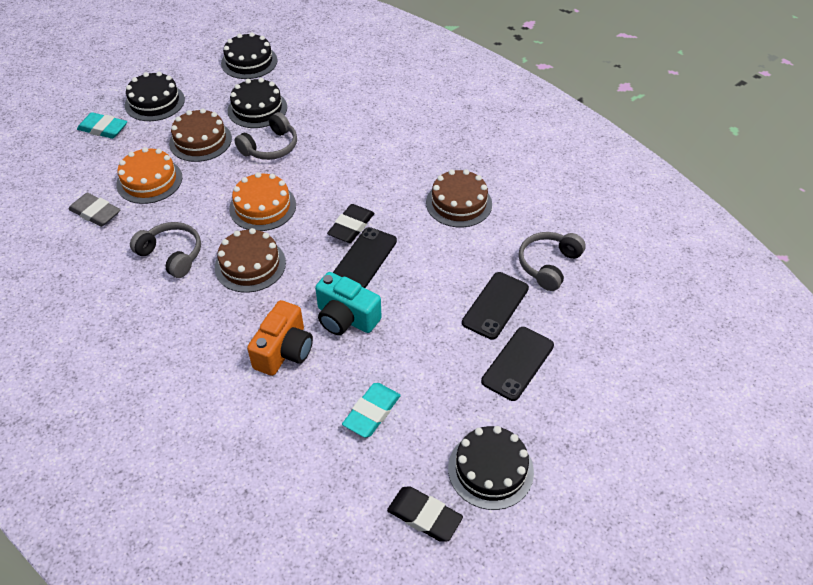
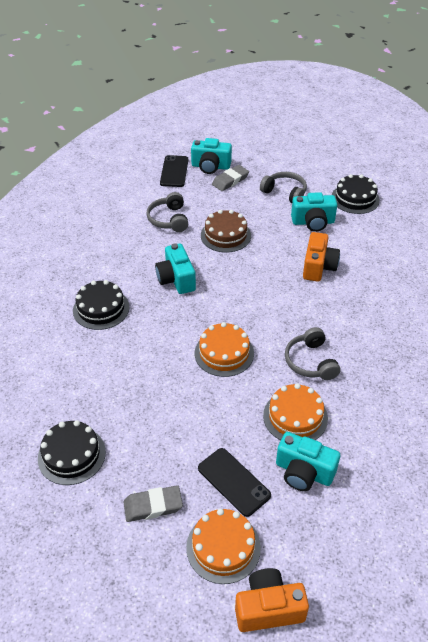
black cake: [125,72,185,121] [221,32,277,79] [228,78,287,128] [448,426,534,510] = 4 -> [38,420,106,485] [73,280,129,330] [332,174,380,214] = 3
black eraser: [327,204,374,243] [387,486,463,542] = 2 -> none = 0
black phone: [333,227,397,288] [462,272,529,340] [481,327,554,401] = 3 -> [160,155,188,187] [198,448,271,517] = 2
brown cake: [169,108,232,162] [215,228,286,293] [426,169,492,227] = 3 -> [201,210,251,252] = 1
grey eraser: [68,193,120,227] = 1 -> [124,485,183,522] [212,165,249,191] = 2
orange cake: [116,147,182,204] [229,172,296,231] = 2 -> [186,508,261,584] [195,322,254,377] [263,383,328,440] = 3
orange camera: [247,300,313,376] = 1 -> [235,568,309,632] [303,232,340,282] = 2
turquoise camera: [315,272,382,335] = 1 -> [155,243,196,294] [191,138,232,174] [276,432,340,491] [291,192,337,232] = 4
turquoise eraser: [77,112,127,139] [342,383,401,438] = 2 -> none = 0

